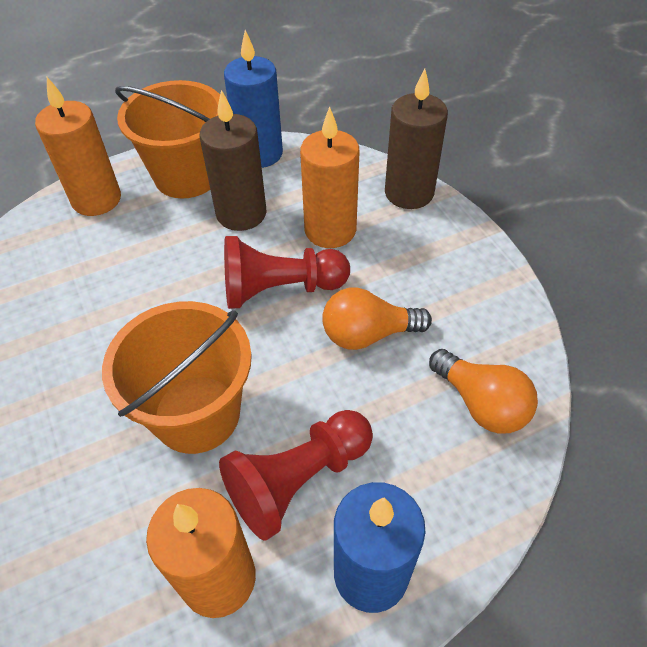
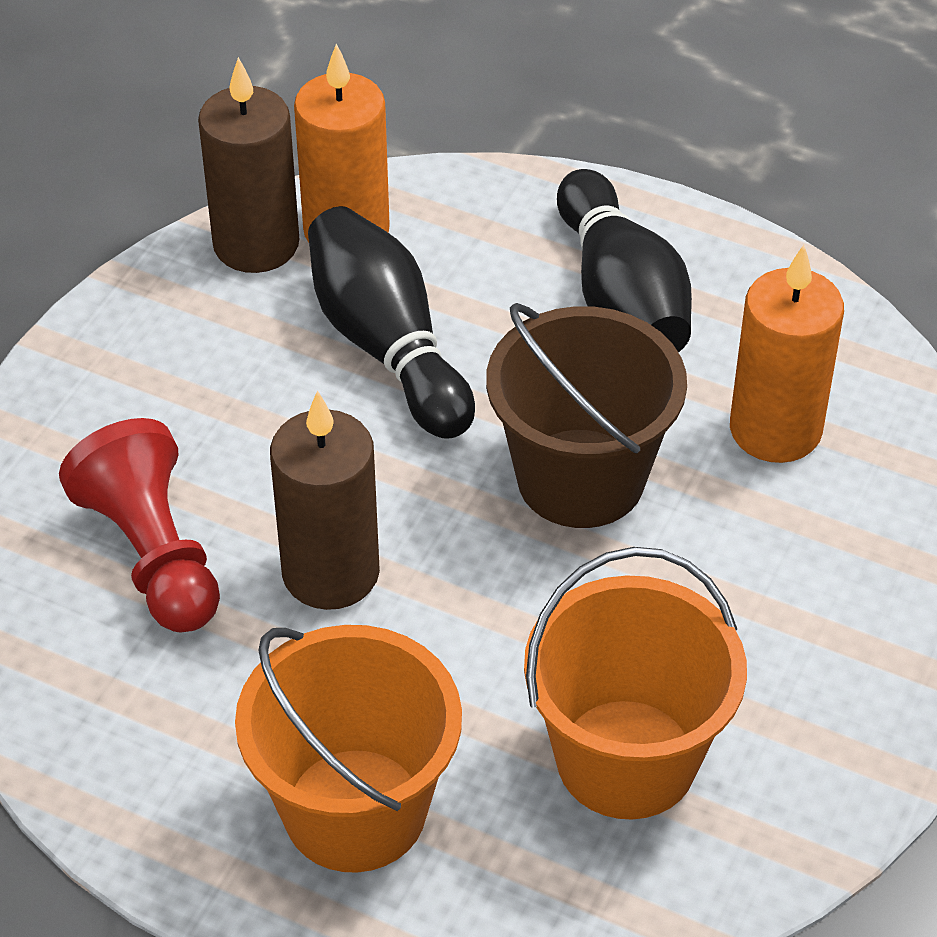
black bowling pin: none = 0 -> [308,206,475,439] [557,169,692,352] = 2
blue candle: [224,30,283,168] [334,482,426,613] = 2 -> none = 0
brown bucket: none = 0 -> [486,303,687,528] = 1
orange candle: [35,77,121,216] [146,488,256,618] [300,106,360,248] = 3 -> [294,44,390,242] [730,245,844,463] = 2
orange light bulb: [322,287,432,350] [429,349,538,434] = 2 -> none = 0
red pawn: [219,410,373,541] [224,236,350,309] = 2 -> [59,418,220,632] = 1

